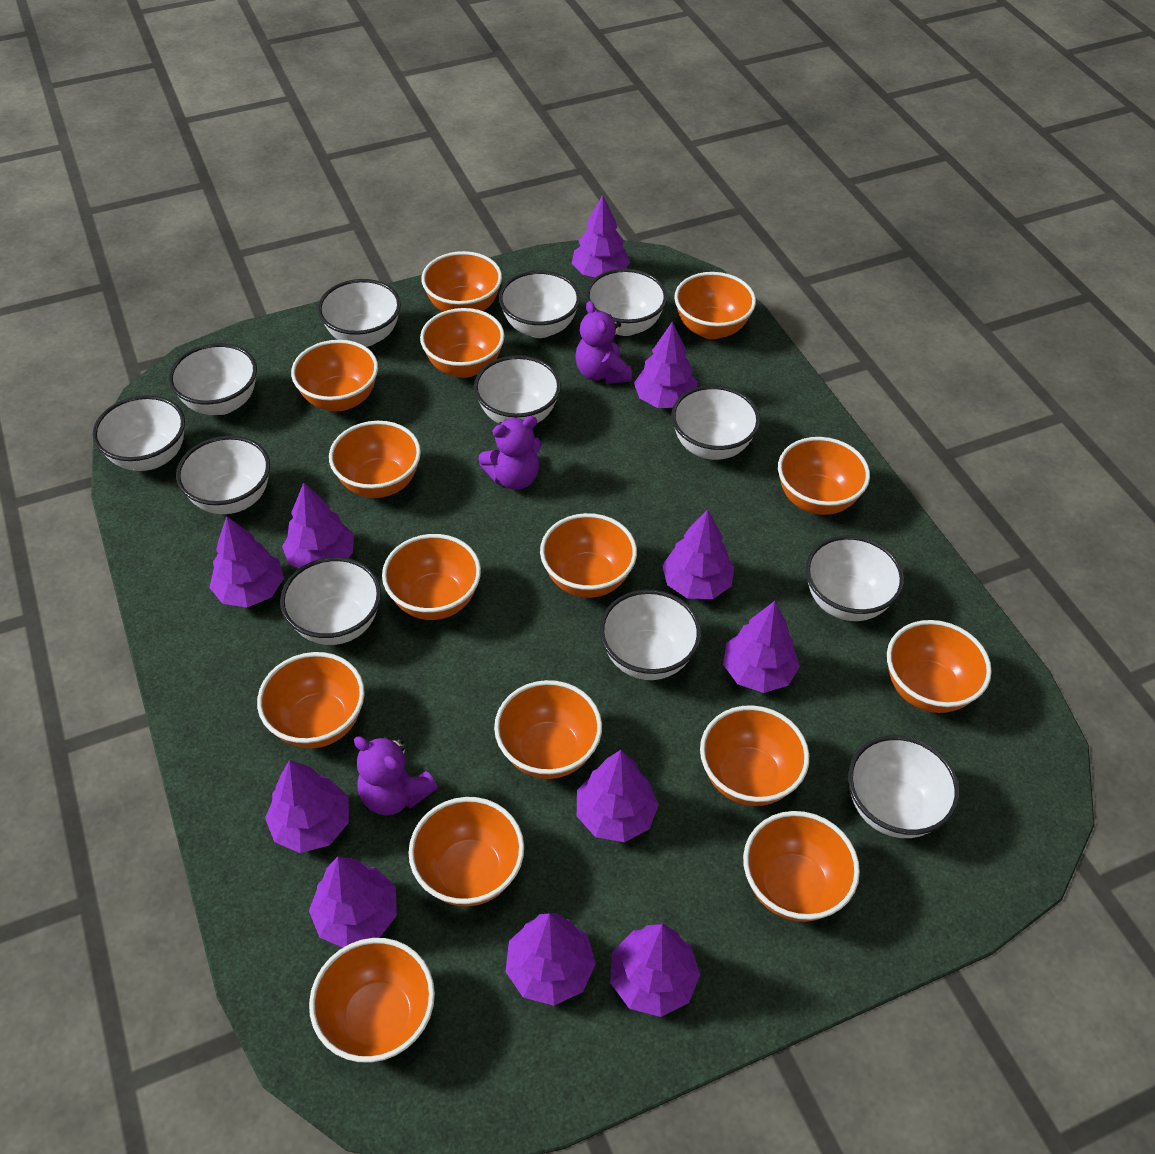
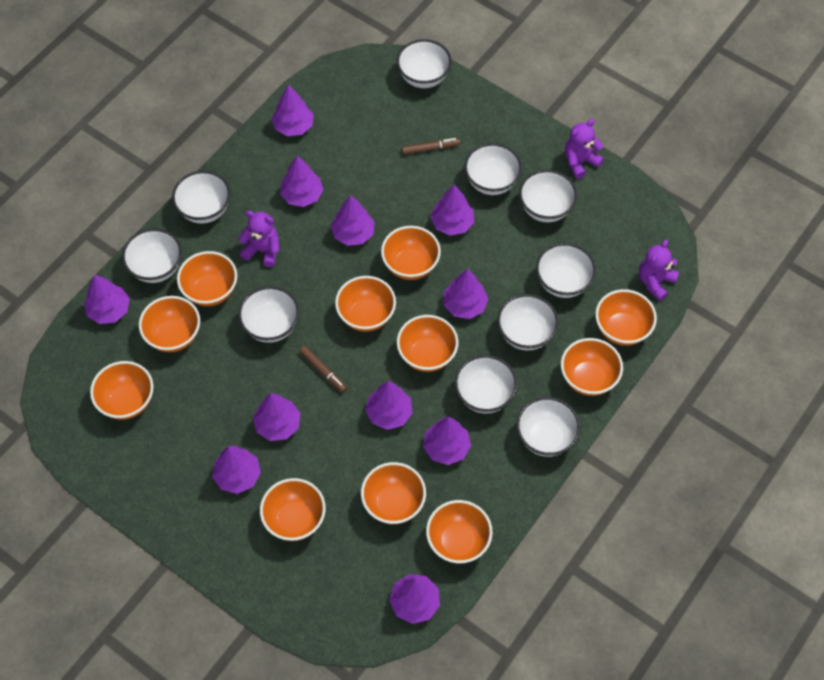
brown marker: none = 0 -> [299,346,347,393] [401,138,460,155] = 2
orange bowl: [257,652,365,748] [291,340,378,411] [309,938,435,1063] [329,421,421,498] [382,534,481,620] [408,797,524,907] [420,308,505,378] [421,251,502,312] [494,680,602,779] [540,513,637,598] [674,272,756,339] [700,705,809,806] [743,811,860,922] [778,437,870,515] [887,620,992,713] = 15 -> [90,361,153,420] [139,296,200,352] [177,251,237,306] [260,478,326,541] [335,276,396,332] [361,462,426,524] [381,226,441,280] [397,315,458,372] [426,500,493,564] [561,338,623,396] [595,289,657,346] = 11
white bowl: [93,395,185,471] [169,343,257,415] [176,436,270,514] [280,557,381,645] [318,279,401,347] [474,355,561,423] [499,271,580,338] [586,269,667,336] [600,590,701,680] [671,385,760,460] [805,535,904,621] [848,735,960,838] = 12 -> [122,228,182,283] [172,171,231,224] [238,286,299,343] [397,39,452,88] [455,355,517,413] [464,143,522,195] [497,294,559,350] [516,397,580,457] [519,170,577,222] [536,243,596,298] = 10

